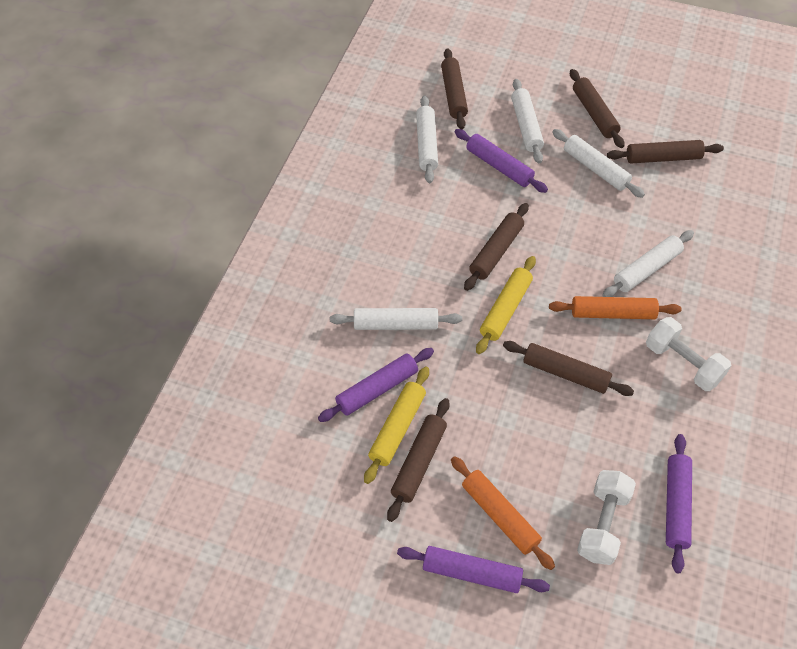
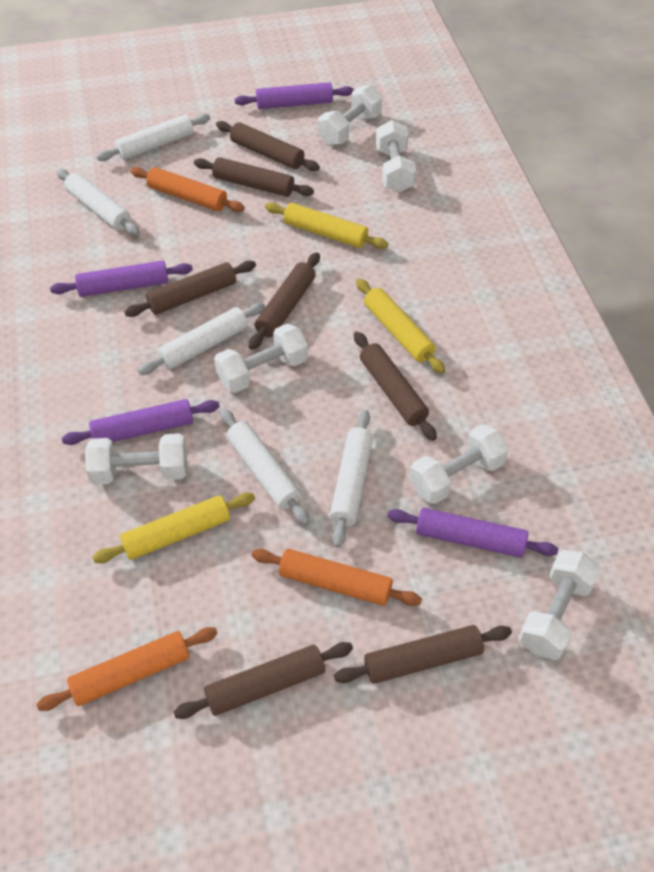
brown rolling pin: [387,398,449,522] [441,48,468,129] [464,203,529,291] [503,341,634,396] [570,69,624,148] [607,140,724,163] = 6 -> [124,261,256,317] [173,642,353,719] [194,157,314,197] [216,121,320,171] [249,252,320,350] [334,625,512,684] [354,332,437,440] = 7
orange rolling pin: [451,456,555,570] [549,296,682,319] = 2 -> [36,627,218,711] [130,167,245,212] [252,549,422,606] = 3
white dumbbell: [577,470,636,565] [646,317,732,391] = 2 -> [85,433,187,485] [214,324,308,393] [318,85,382,145] [376,120,416,193] [409,424,509,504] [519,550,601,660] = 6
yellow rolling pin: [364,367,429,484] [476,256,536,354] = 2 -> [93,493,255,563] [265,202,388,249] [356,279,445,374] = 3

